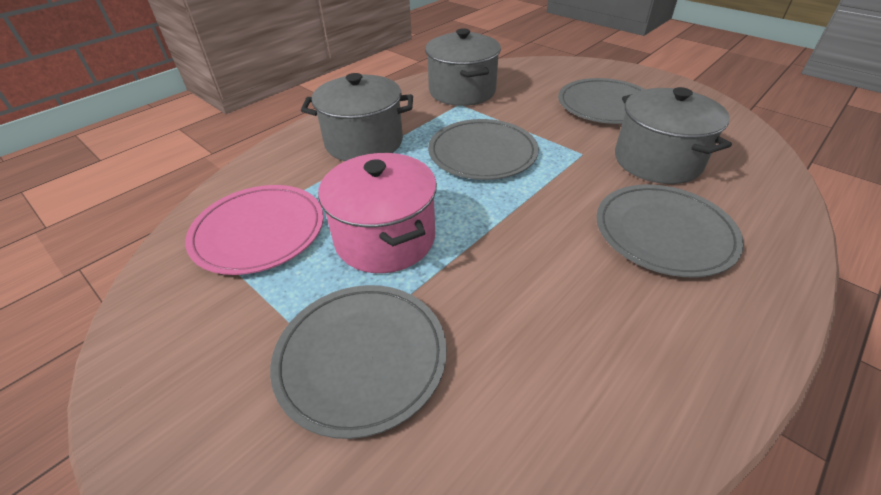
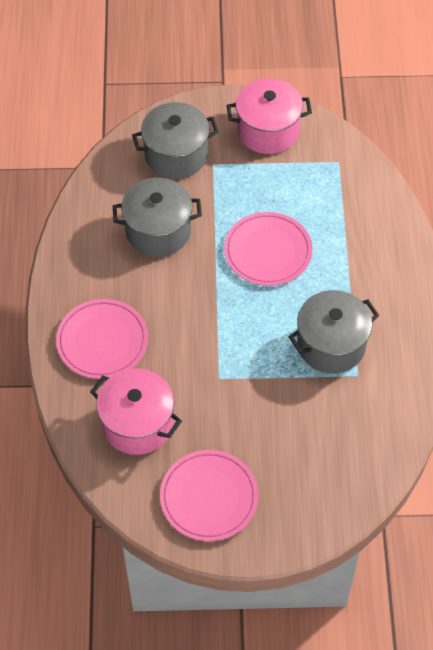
grey plate: [270,285,447,439] [428,119,539,180] [558,78,645,124] [596,184,744,277] = 4 -> none = 0
pink plate: [185,185,324,275] = 1 -> [56,299,148,379] [160,450,258,541] [224,212,312,286] = 3
pink pot: [318,153,437,273] = 1 -> [90,368,182,455] [226,78,312,154] = 2

